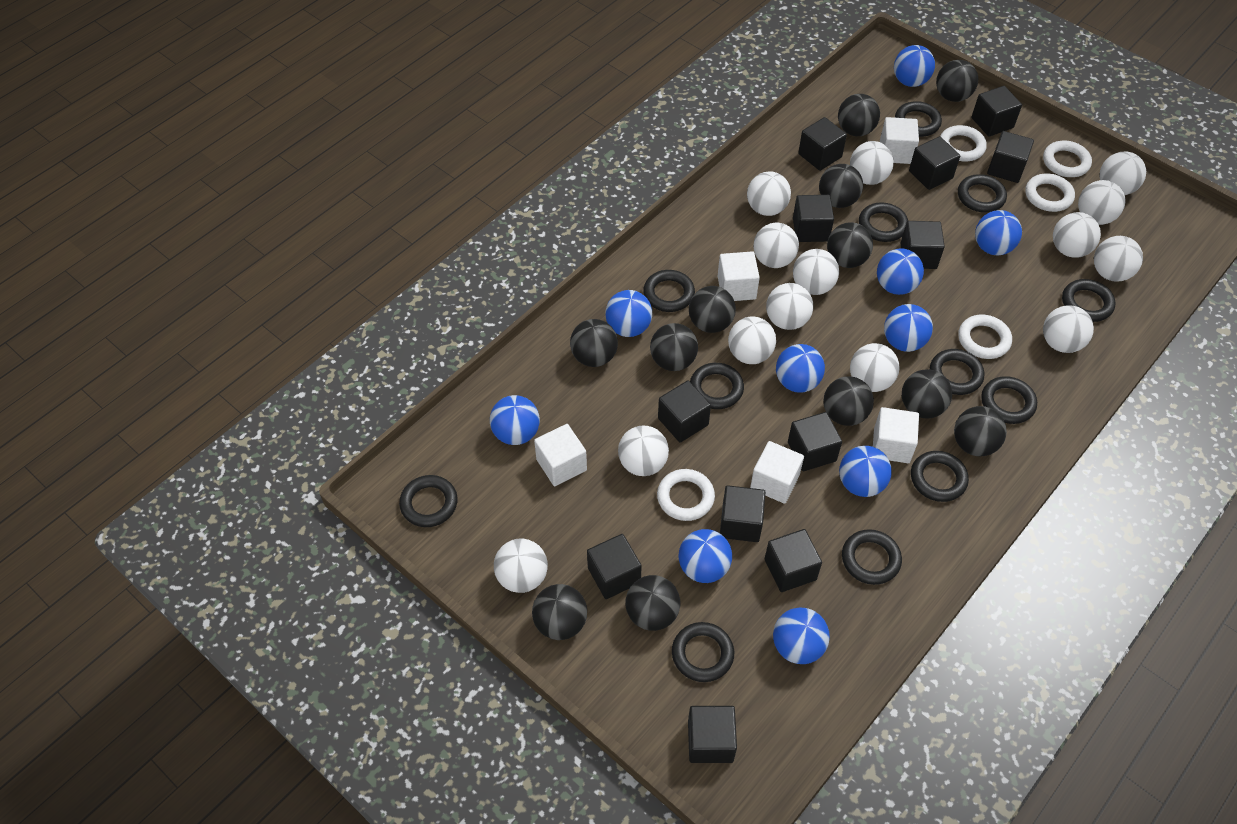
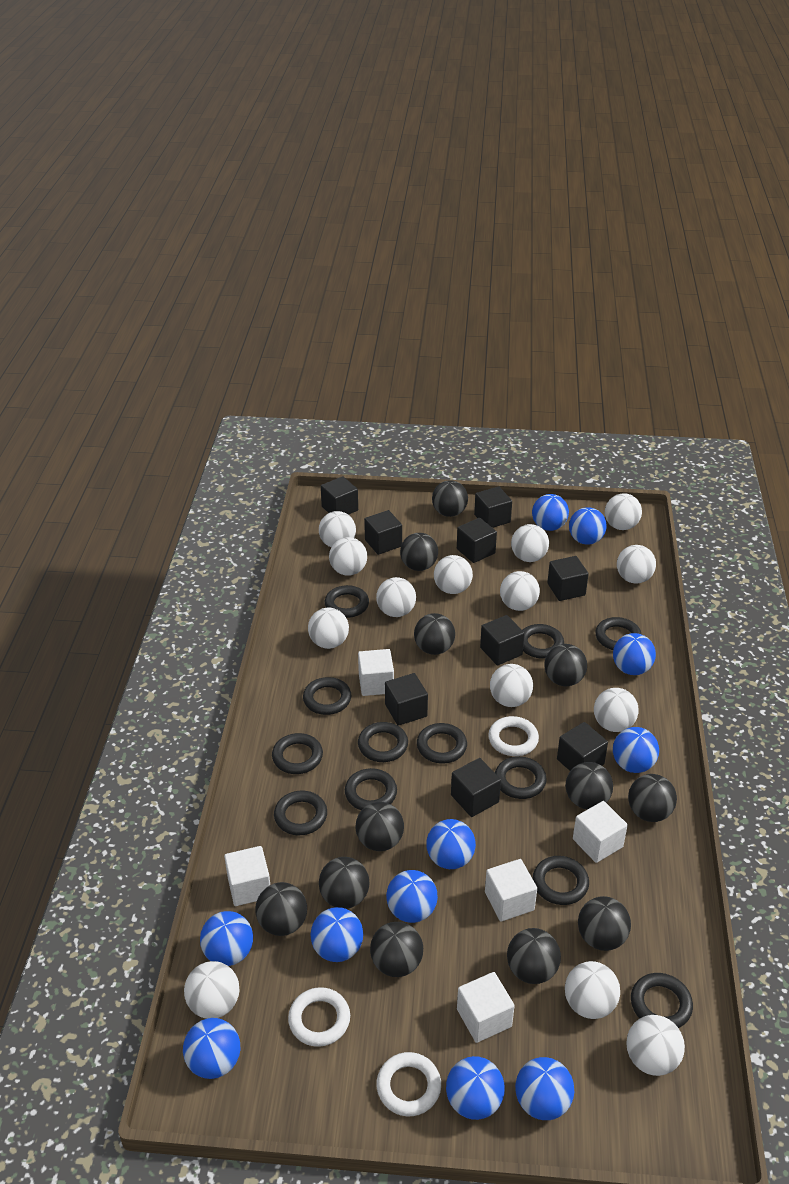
black cube: [587,534,642,599] [658,380,711,443] [688,706,737,763] [720,485,765,542] [765,529,822,592] [788,412,842,471] [793,195,834,242] [798,117,847,171] [900,221,945,269] [909,136,960,190] [971,86,1022,137] [987,131,1034,183] = 12 -> [321,476,358,515] [364,510,402,555] [385,673,428,726] [451,758,501,817] [457,518,497,563] [474,486,512,528] [480,615,525,666] [547,556,589,601] [557,722,608,771] = 9
blue ball: [490,395,540,445] [605,290,652,337] [679,529,732,583] [773,608,830,664] [776,344,825,393] [839,446,892,497] [877,248,924,295] [884,304,933,352] [894,45,935,87] [975,210,1022,255] = 10 -> [183,1018,240,1079] [200,911,253,966] [310,907,363,962] [386,870,438,923] [426,819,476,869] [446,1056,505,1120] [515,1057,574,1120] [532,494,569,531] [569,507,607,545] [613,633,656,675] [613,727,659,773] = 11
white ring: [657,469,715,521] [940,125,987,161] [959,315,1012,359] [1025,174,1075,212] [1043,141,1092,177] = 5 -> [288,987,350,1047] [376,1052,441,1116] [488,716,539,756] = 3

